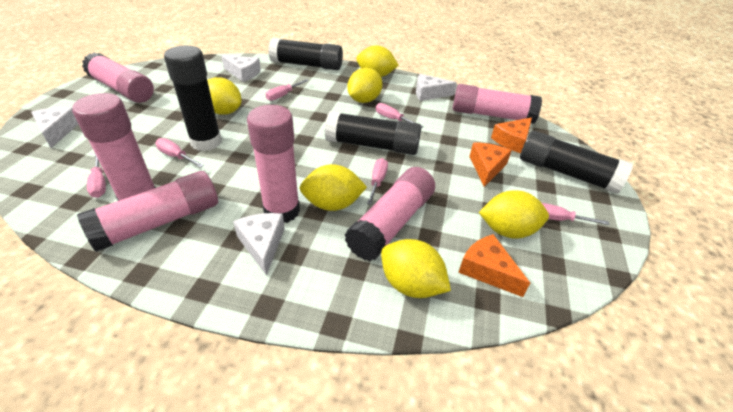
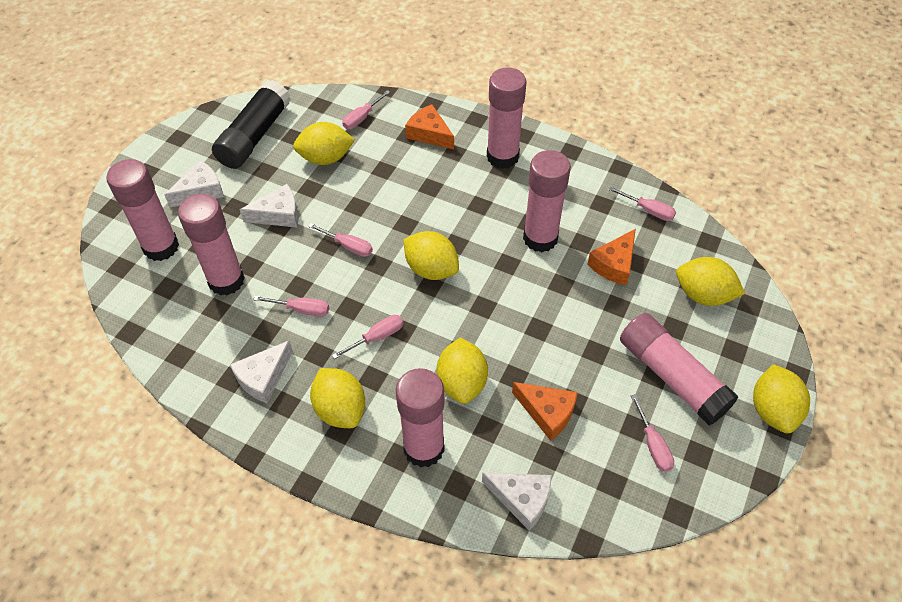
black glue stick: [164,46,222,151] [268,38,343,70] [325,111,421,155] [520,131,633,194] = 4 -> [212,80,291,169] = 1

